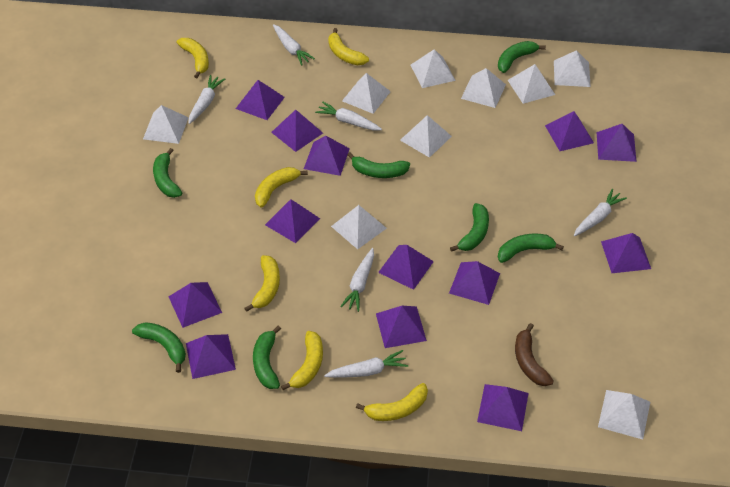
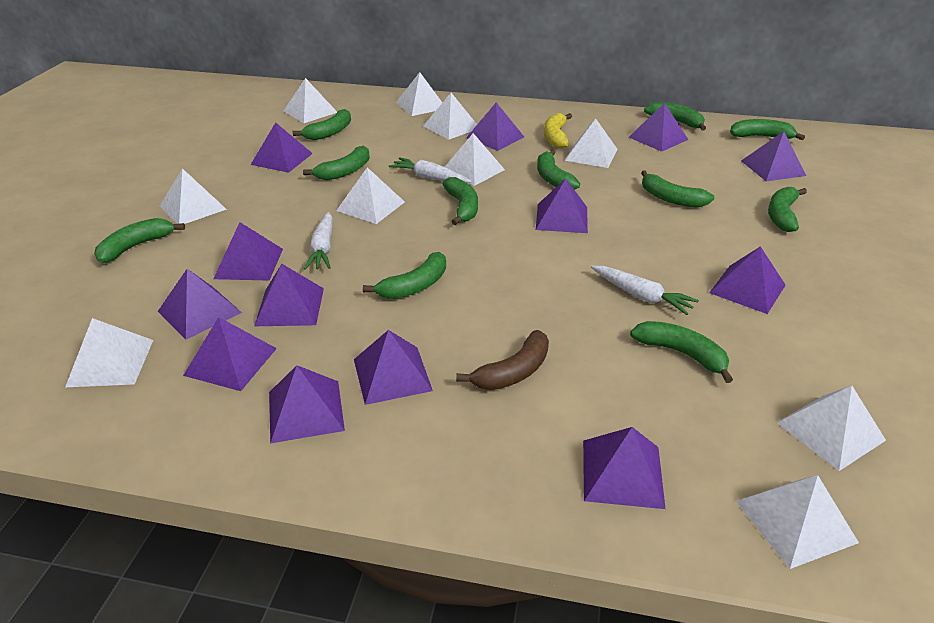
green banana: [132,322,186,373] [153,148,182,198] [253,326,281,389] [348,152,410,178] [450,203,489,252] [498,41,546,73] [498,234,564,263] = 7 -> [94,218,185,263] [293,109,351,140] [303,146,370,180] [363,252,446,299] [442,177,478,225] [537,149,580,190] [630,321,733,383] [641,170,715,208] [644,102,706,131] [730,119,805,140] [768,187,807,232] = 11
white carrot: [188,75,225,124] [273,24,315,66] [315,102,382,131] [324,350,408,378] [340,248,374,312] [574,189,627,236] = 6 -> [304,212,332,270] [389,157,472,183] [591,266,699,315] = 3
white pyramid: [143,105,189,144] [331,205,387,249] [342,73,391,114] [400,115,452,158] [411,49,456,88] [461,68,506,108] [508,64,555,104] [554,50,591,87] [598,390,650,440] = 9 -> [65,318,153,387] [160,168,227,224] [283,78,337,123] [336,167,405,224] [396,72,442,116] [423,93,477,140] [445,133,505,186] [565,119,618,168] [736,475,859,569] [777,385,886,471] = 10
yellow banana: [177,38,209,78] [244,255,280,312] [255,167,308,208] [281,331,323,390] [328,28,369,65] [356,383,428,421] = 6 -> [544,113,572,148] = 1

